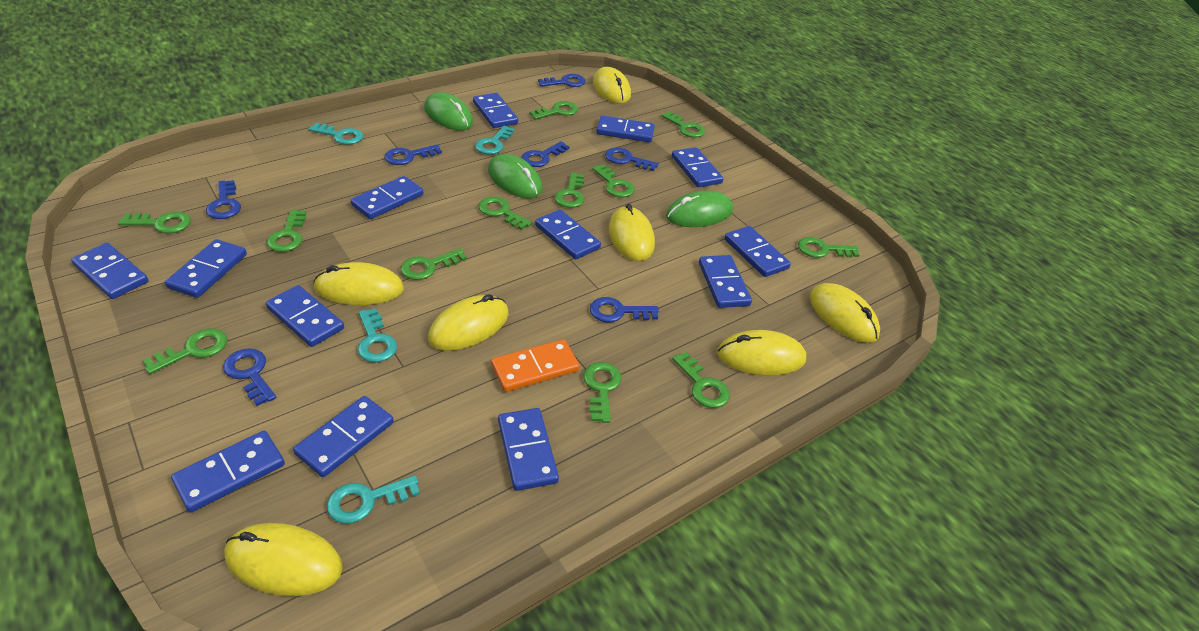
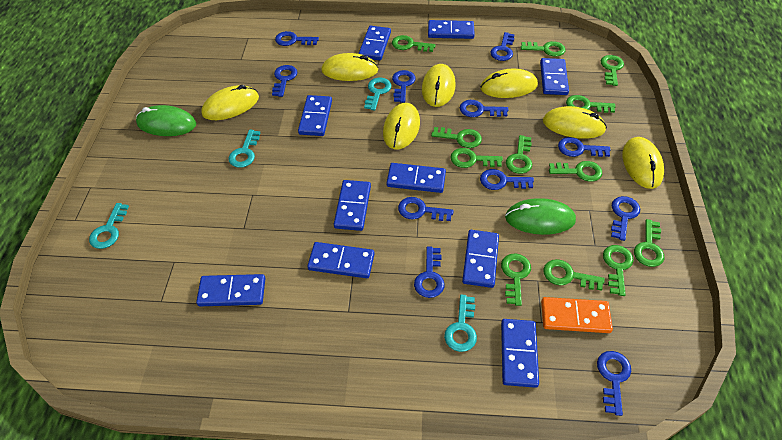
blue domino: [71,243,148,299] [165,239,247,298] [171,431,285,513] [266,285,344,347] [293,396,394,477] [351,176,423,219] [473,93,518,128] [498,408,559,491] [535,209,601,259] [596,116,655,142] [672,147,723,187] [699,255,752,308] [725,226,791,277] = 13 -> [196,274,265,306] [298,95,332,136] [307,242,374,278] [334,180,371,231] [358,26,391,60] [387,163,446,193] [428,20,475,39] [462,230,499,288] [501,319,539,388] [540,58,569,95] = 10
blue key: [206,180,241,219] [223,348,276,406] [384,144,442,165] [521,141,569,167] [538,74,586,87] [590,297,659,322] [605,147,659,171] = 7 -> [272,65,297,97] [275,31,319,46] [392,70,416,103] [398,197,454,221] [414,246,445,298] [460,100,508,117] [480,169,534,190] [490,32,515,61] [558,137,611,157] [597,351,631,416] [611,196,640,241] = 11
green mouse: [424,92,473,130] [488,154,542,198] [666,191,733,227] = 3 -> [136,105,196,136] [505,198,576,235] = 2

